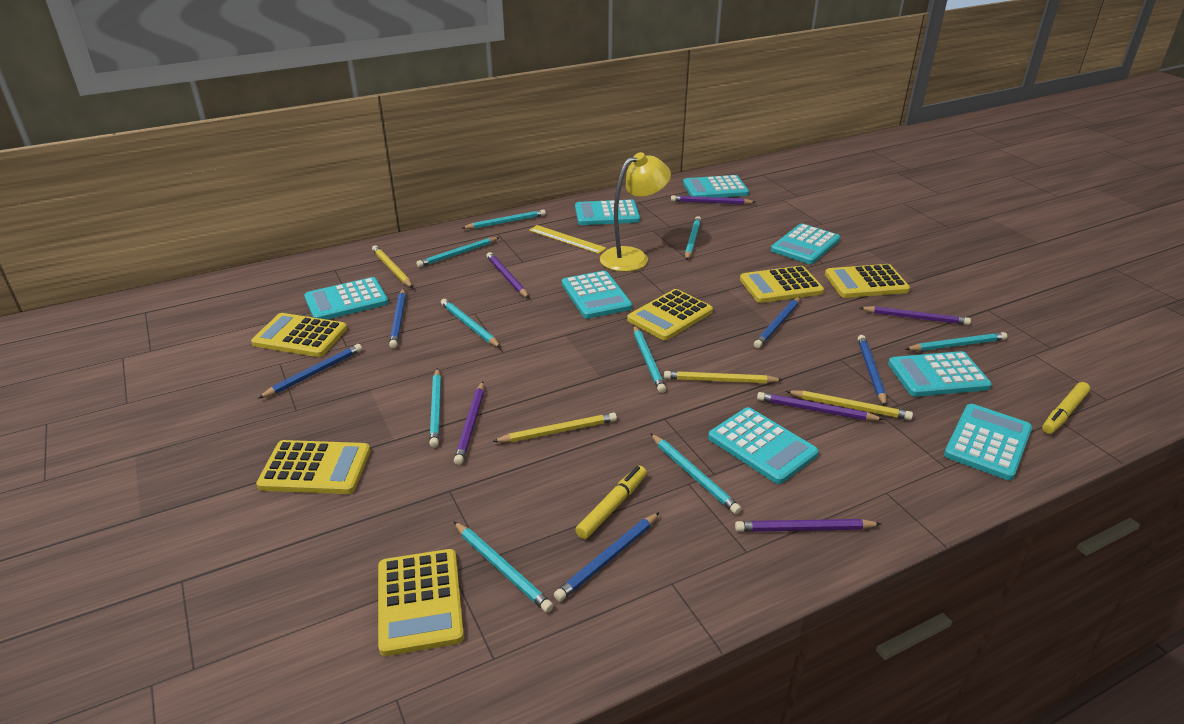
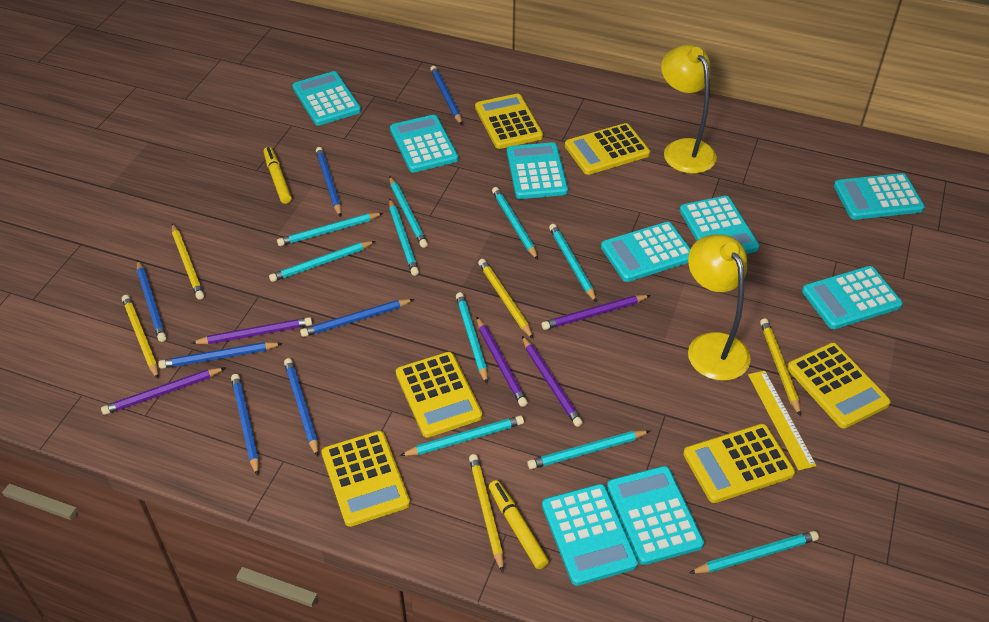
blue pencil: [258,344,362,398] [389,288,406,348] [554,512,660,601] [754,297,800,348] [858,335,887,407] = 5 -> [137,260,166,342] [158,342,283,369] [231,374,259,476] [284,358,318,457] [300,299,414,337] [316,147,341,217] [430,66,462,125] = 7
purple pencil: [454,382,484,465] [486,252,529,298] [671,195,755,204] [735,519,881,532] [757,392,884,420] [860,306,971,325] = 6 -> [101,368,225,415] [192,317,312,344] [476,316,528,407] [522,336,583,427] [542,295,651,330] = 5
turquoise calculator: [304,277,388,320] [562,271,632,319] [575,200,640,225] [683,175,749,198] [708,407,819,484] [771,224,840,264] [888,351,992,397] [944,404,1032,480] = 8 -> [292,71,361,126] [390,115,459,172] [507,142,568,199] [542,484,638,586] [601,222,691,282] [607,466,704,565] [680,196,759,254] [802,266,903,329] [834,173,925,220] = 9
turquoise pencil: [416,237,500,267] [429,368,441,448] [441,299,501,348] [454,522,554,613] [462,209,546,229] [634,325,666,393] [650,433,741,514] [685,216,701,260] [905,332,1007,351] = 9 -> [269,241,376,282] [277,213,383,246] [389,176,428,248] [389,199,419,276] [400,416,524,456] [456,292,488,384] [492,187,538,260] [527,430,650,469] [549,224,597,303] [690,531,819,574] = 10
yellow lamp: [600,152,671,272] = 1 -> [661,44,717,174] [688,234,751,381] = 2
yellow pencil: [372,245,413,288] [492,413,617,442] [664,371,782,383] [786,390,913,420] = 4 -> [122,295,159,379] [172,223,204,300] [469,454,504,572] [478,259,533,339] [760,318,801,417] = 5

